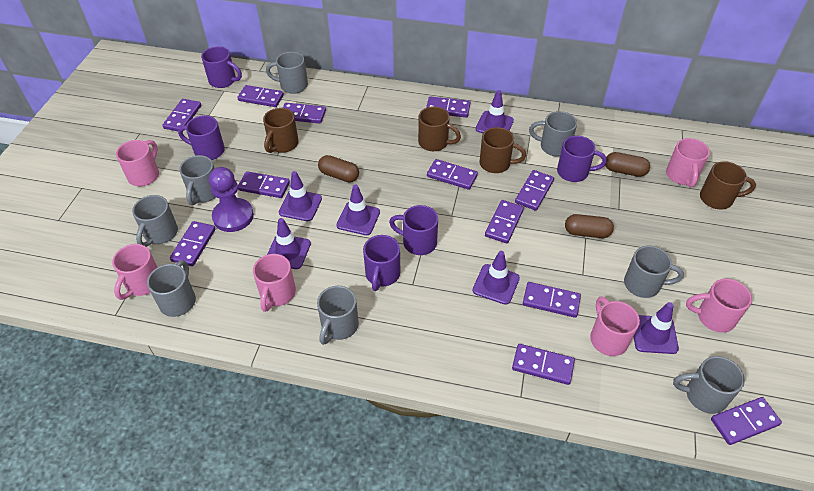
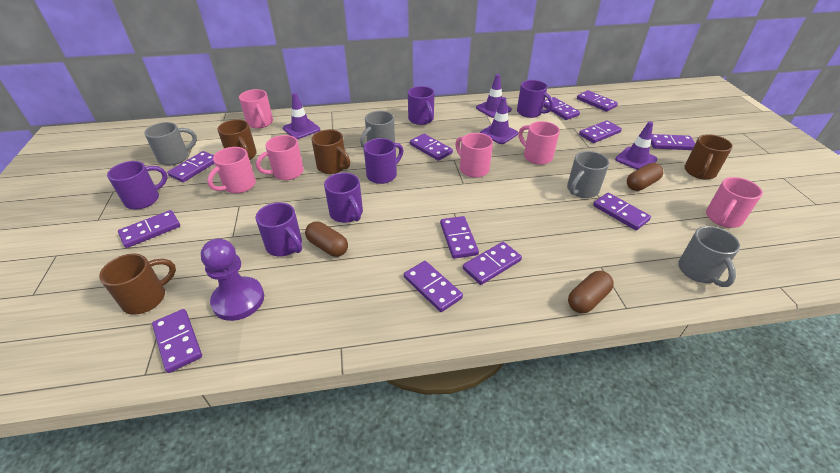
grey mug: [132,195,178,247] [147,260,196,317] [179,155,216,205] [266,52,308,94] [317,286,359,345] [529,111,577,157] [624,246,684,298] [673,356,745,414] = 8 -> [144,122,197,166] [360,111,395,148] [567,151,609,198] [678,226,740,287] = 4
purple mug: [178,115,225,160] [201,46,242,88] [363,235,400,291] [389,205,438,255] [557,136,607,182] = 5 -> [107,161,168,209] [256,202,302,256] [324,173,363,223] [364,138,403,184] [408,86,435,125] [517,80,554,118] = 6
purple traffic cone: [267,218,311,269] [279,171,322,221] [337,184,380,235] [472,251,520,305] [475,90,514,133] [634,302,679,354] = 6 -> [283,93,320,139] [476,74,512,118] [480,97,518,144] [615,121,657,170] = 4

